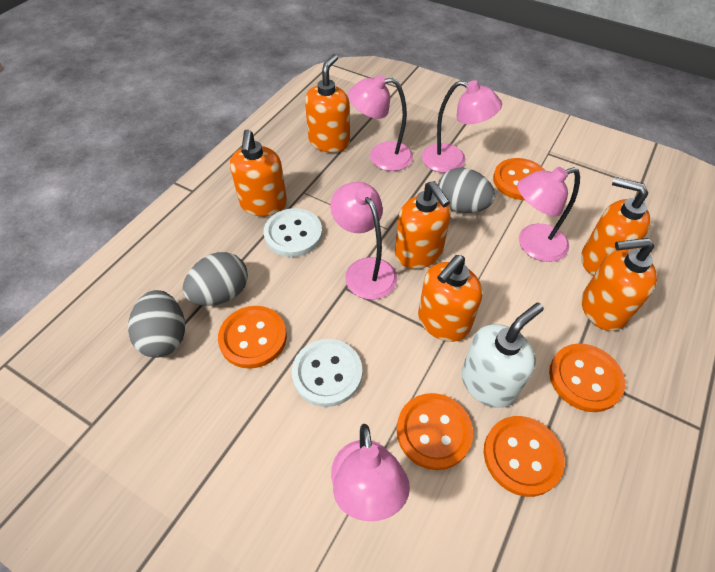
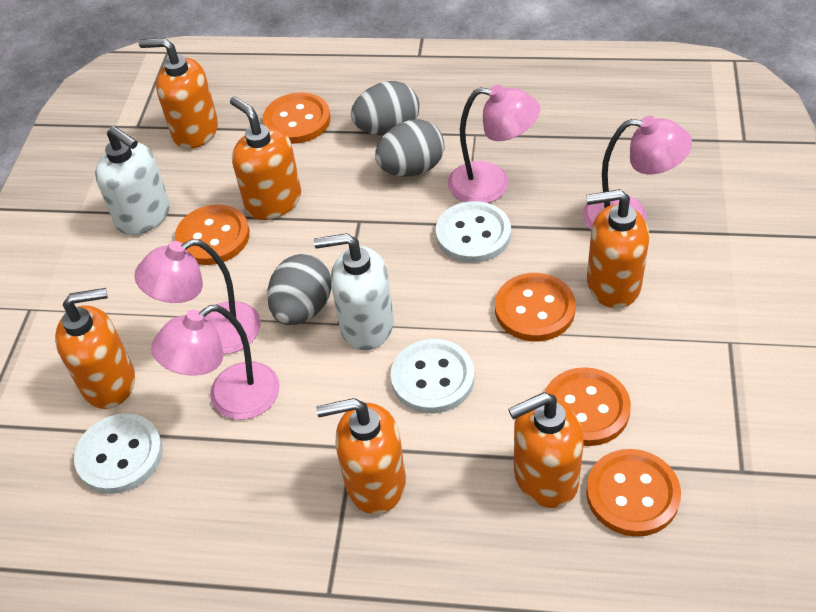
pink lamp: [330,182,397,300] [331,424,410,521] [348,75,413,171] [422,80,502,173] [517,167,580,262] = 5 -> [134,239,261,354] [151,305,280,420] [448,85,540,203] [583,116,692,230] = 4
white button: [263,208,322,257] [292,339,362,407] = 2 -> [74,413,163,494] [391,339,474,413] [436,201,511,263] = 3
white soap dispenser: [461,303,544,408] = 1 -> [95,126,170,235] [314,233,394,350] = 2

